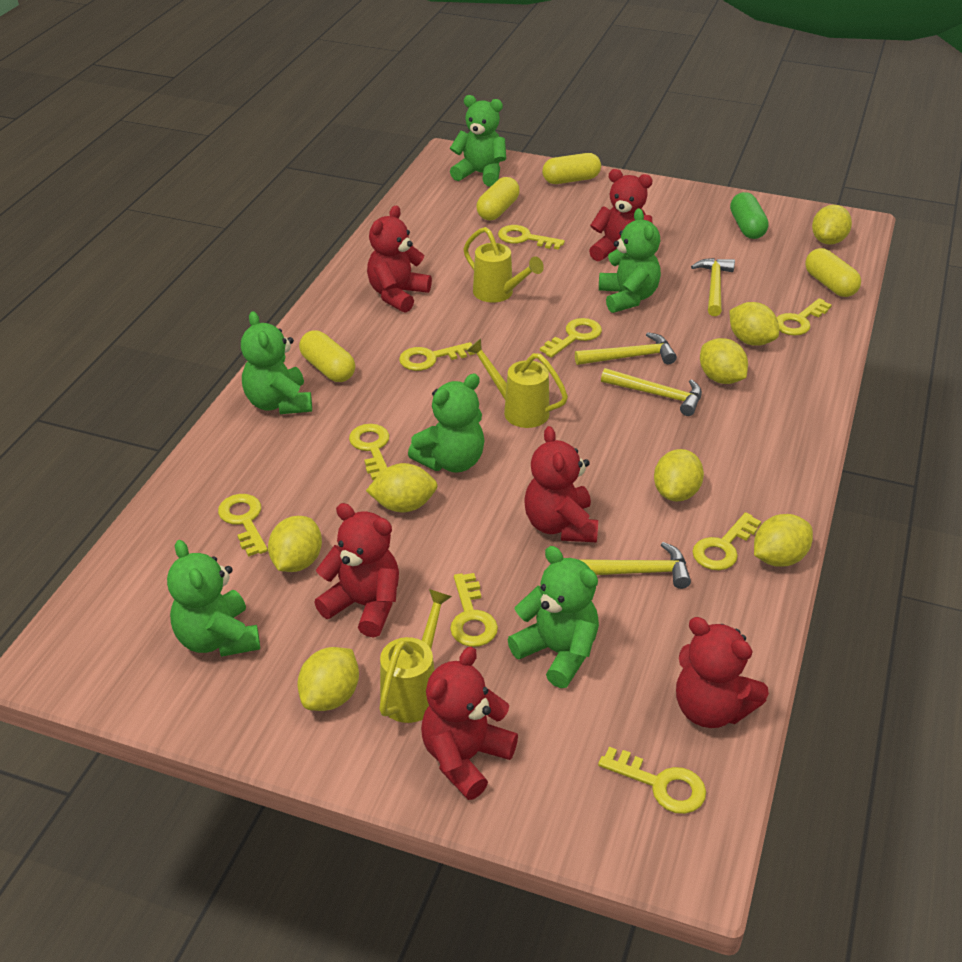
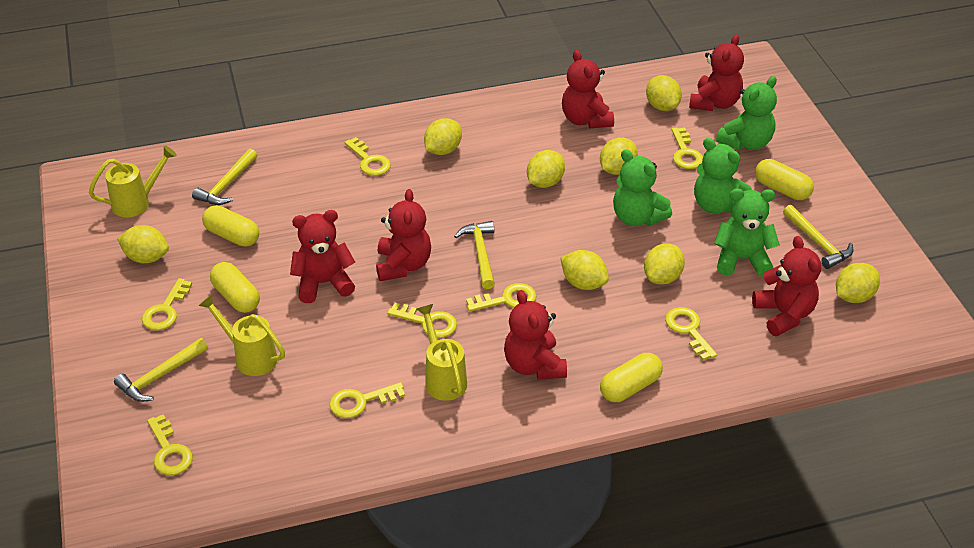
green capsule: [730,192,769,239] = 1 -> none = 0
green teddy bear: [167,540,260,657] [241,311,312,414] [408,374,484,473] [450,95,506,187] [508,546,599,688] [599,208,661,313] = 6 -> [613,149,672,226] [694,138,752,214] [714,188,780,277] [716,76,777,150] = 4
yellow key: [218,494,268,557] [349,424,389,480] [399,342,475,371] [450,573,498,647] [498,225,565,250] [540,318,602,358] [598,747,706,814] [692,512,761,570] [776,298,832,336] = 9 -> [142,278,192,330] [147,414,193,475] [329,382,405,418] [344,137,391,176] [387,303,457,338] [466,283,536,312] [665,307,717,360] [672,128,703,169] = 8

